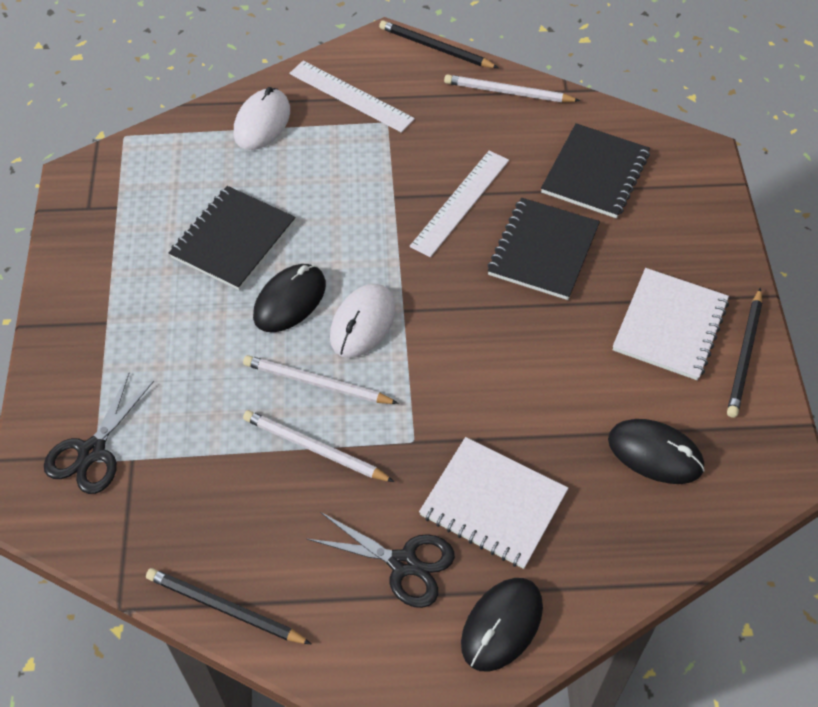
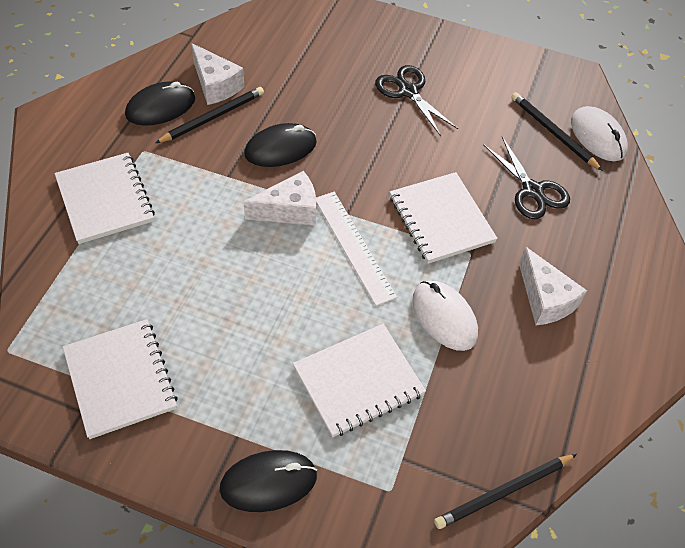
black notebook: [169,186,295,290] [488,198,600,300] [541,123,650,218] = 3 -> none = 0
white cheese: none = 0 -> [191,43,245,105] [243,171,316,226] [519,247,587,325] = 3
white notebook: [419,437,568,569] [613,268,729,380] = 2 -> [55,153,155,244] [63,319,178,439] [293,324,426,437] [390,172,498,264] = 4
white pencil: [243,355,399,404] [243,410,394,482] [444,75,580,102] = 3 -> none = 0
white ruler: [289,61,415,133] [410,150,509,257] = 2 -> [316,192,397,306] = 1

